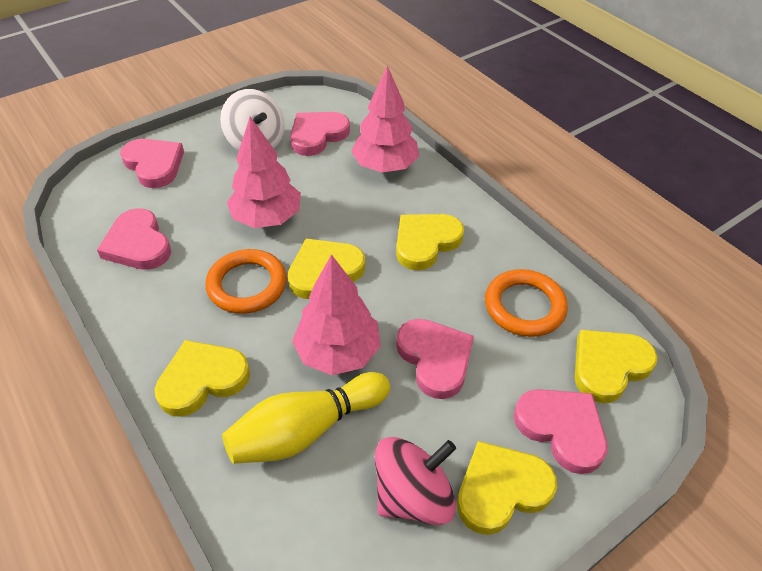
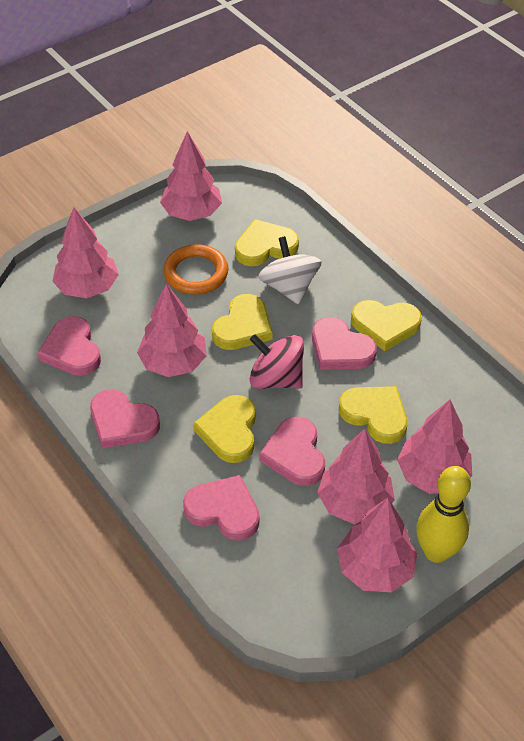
orange ring: [206,249,287,314] [485,269,568,337] = 2 -> [163,244,228,295] = 1
pink tree: [227,117,301,228] [292,254,381,375] [351,65,419,173] = 3 -> [52,207,119,298] [137,283,207,377] [160,131,222,221] [318,429,395,524] [337,498,418,592] [397,400,472,494] = 6

